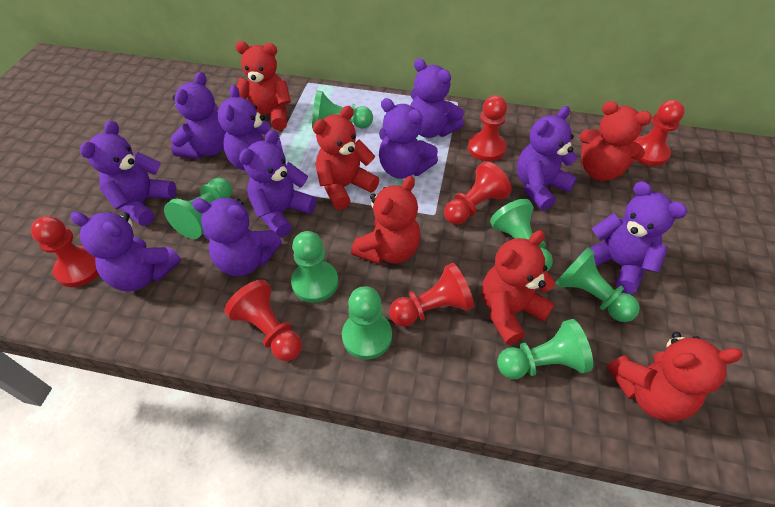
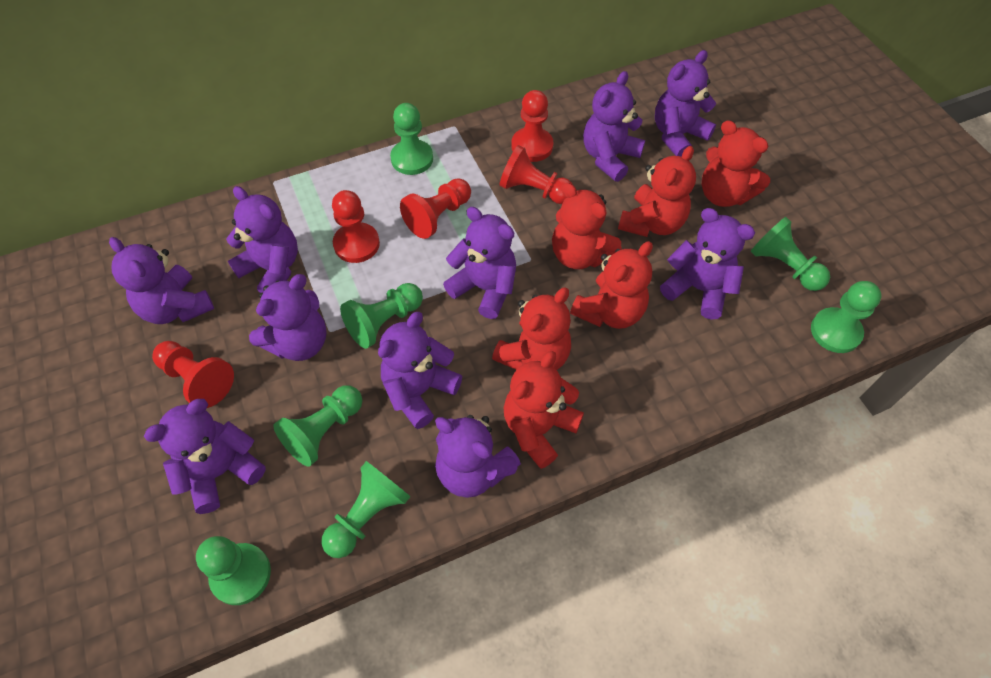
red pawn: [31,216,99,287] [225,280,302,361] [389,263,474,327] [444,162,512,225] [468,95,507,161] [633,100,685,166] = 6 -> [152,341,234,408] [332,190,380,263] [400,178,471,239] [499,145,572,204] [511,90,553,162] = 5

